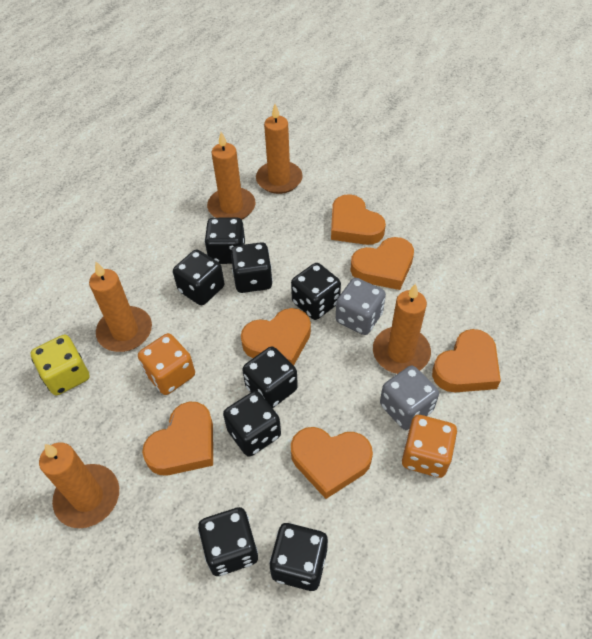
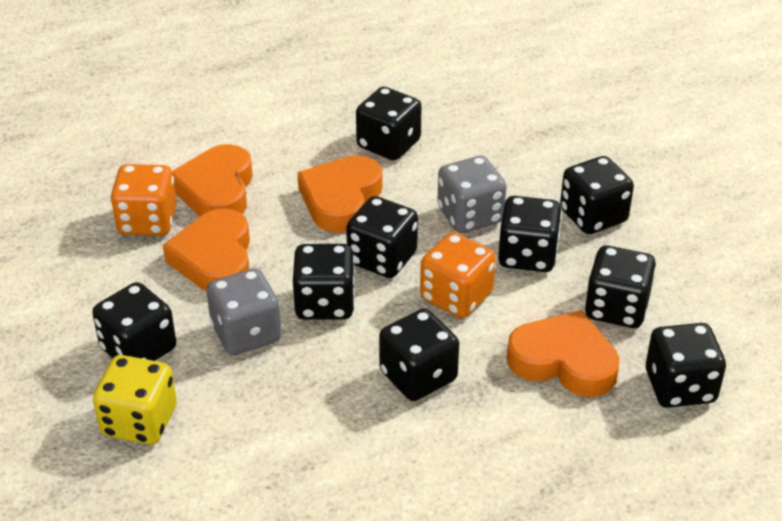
black dice: [173,250,224,305] [198,507,258,576] [205,218,245,264] [223,391,281,457] [231,242,273,293] [242,347,298,408] [269,523,328,591] [291,263,341,320] = 8 -> [92,282,176,361] [293,244,355,320] [346,196,418,278] [356,87,422,160] [379,309,459,401] [498,196,562,272] [560,156,634,234] [585,246,656,328] [646,323,726,408] = 9
orange candle: [39,443,119,528] [89,262,152,352] [207,132,256,219] [256,104,303,194] [373,283,431,374] = 5 -> none = 0
orange heart: [142,402,213,475] [241,308,311,365] [291,427,373,499] [331,194,386,245] [350,237,414,290] [432,329,501,392] = 6 -> [163,208,250,291] [172,144,253,216] [297,155,383,233] [507,310,620,397] = 4

